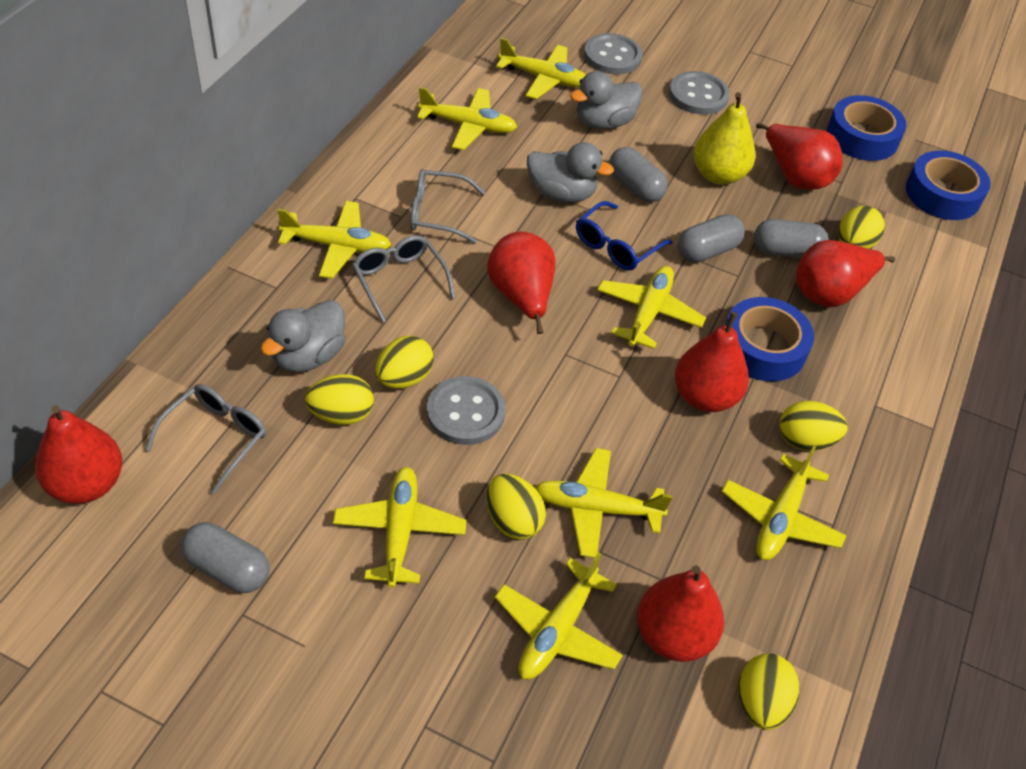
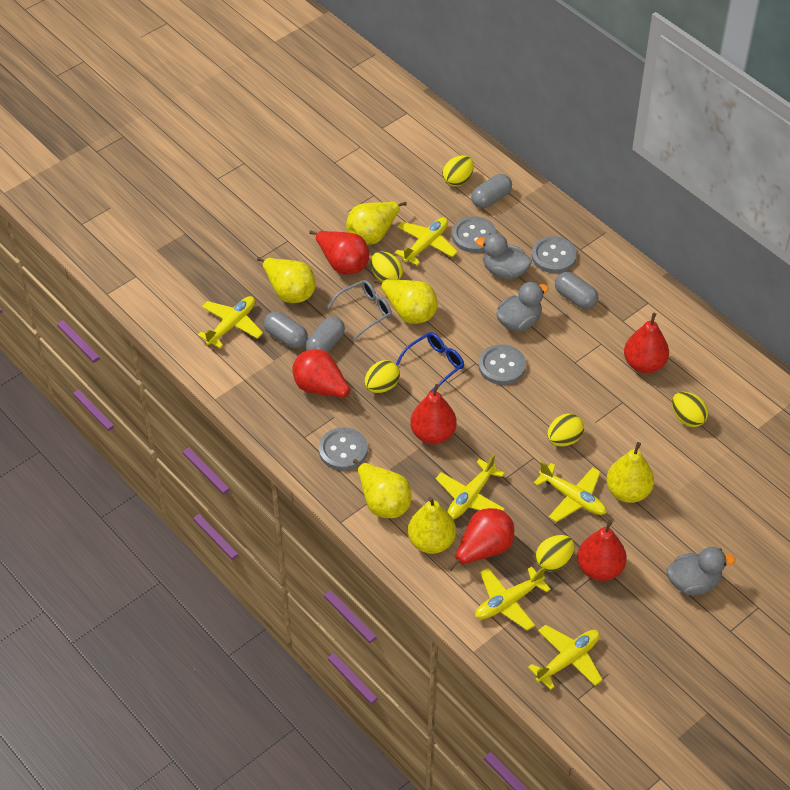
blue tape: [725,297,814,382] [827,95,906,161] [906,151,991,220] = 3 -> none = 0
grey button: [426,376,506,445] [584,33,642,74] [669,71,730,115] = 3 -> [319,427,368,471] [452,216,497,253] [478,344,526,385] [532,236,577,273] = 4
grey glasses: [145,384,266,494] [352,235,455,323] [410,169,485,244] = 3 -> [327,280,392,339] = 1
yellow pear: [693,92,756,185] = 1 -> [257,257,315,303] [346,202,407,245] [353,459,412,518] [374,279,438,324] [408,497,456,554] [606,442,654,503] = 6
yellow plane: [277,201,392,279] [333,467,466,588] [417,87,517,150] [495,552,623,679] [496,38,586,99] [535,448,673,558] [597,266,706,349] [721,445,846,560] = 8 -> [198,296,263,348] [395,217,458,265] [436,454,505,520] [475,567,551,630] [528,625,603,690] [534,461,606,522] = 6

